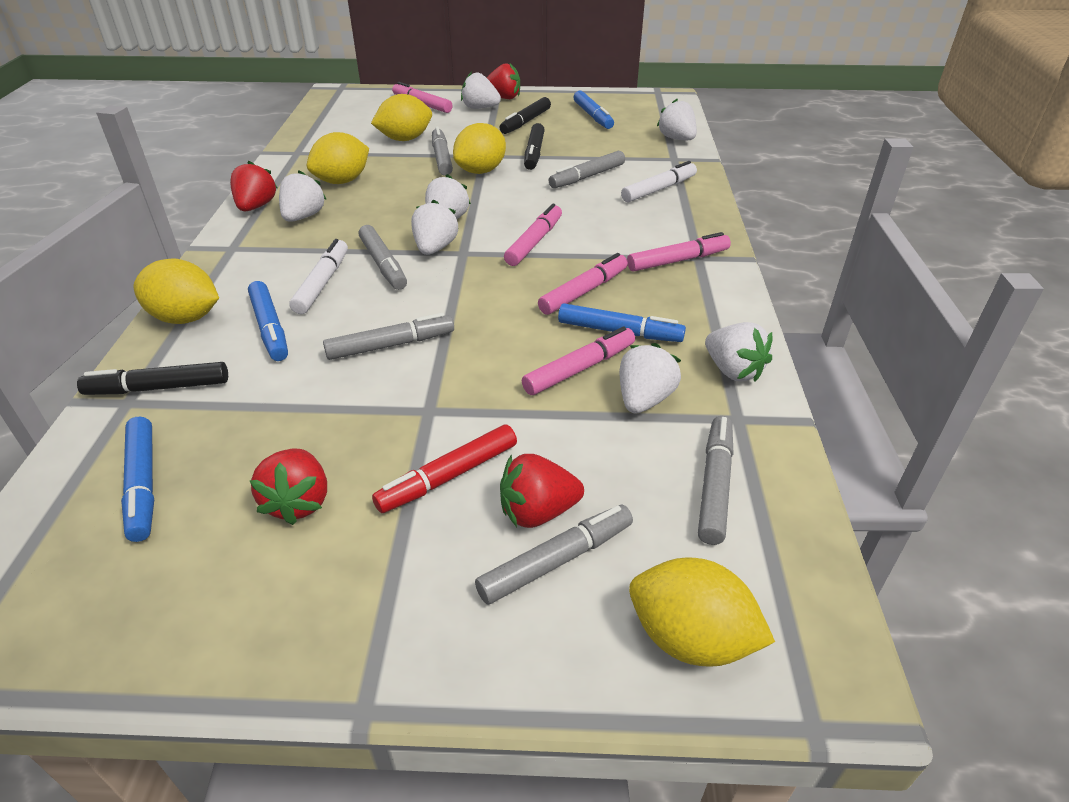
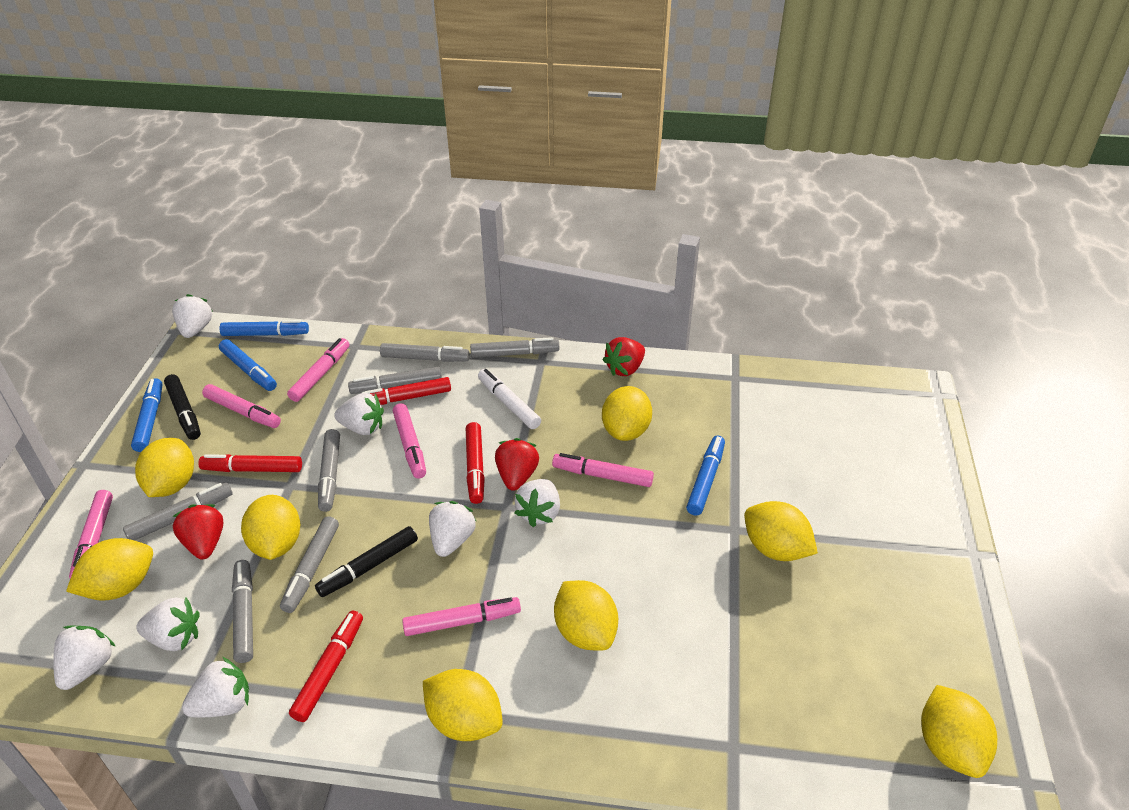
black marker: [77,362,228,395] [499,97,551,134] [524,123,545,170] = 3 -> [164,374,201,440] [315,526,418,597] = 2
grey marker: [323,313,454,360] [359,225,407,290] [432,127,453,175] [475,505,633,605] [549,151,625,188] [698,416,734,545] = 6 -> [123,483,233,541] [232,560,253,663] [280,516,339,613] [318,429,340,512] [348,367,442,394] [380,343,470,362] [470,337,559,358] = 7
pink marker: [392,82,453,113] [504,204,562,266] [522,326,635,395] [538,253,628,315] [627,232,731,272] = 5 -> [69,490,113,579] [202,384,281,428] [287,338,349,402] [393,403,426,479] [402,597,521,636] [552,453,654,487] = 6
red marker: [372,425,517,513] = 1 -> [198,454,302,472] [289,611,363,722] [362,377,451,405] [466,422,485,504] = 4
red strawberry: [230,161,278,211] [249,448,327,525] [487,63,520,99] [500,454,584,528] = 4 -> [173,504,223,559] [495,438,539,491] [602,337,645,376] = 3
white marker: [289,239,348,314] [621,161,697,203] = 2 -> [478,369,541,429] = 1
yellow lemon: [133,258,219,324] [307,132,369,184] [371,94,432,141] [453,123,506,174] [629,558,775,667] = 5 -> [66,538,153,601] [135,438,194,497] [241,495,300,560] [423,669,503,741] [554,580,618,651] [602,386,652,441] [744,501,818,561] [921,685,997,778] = 8

